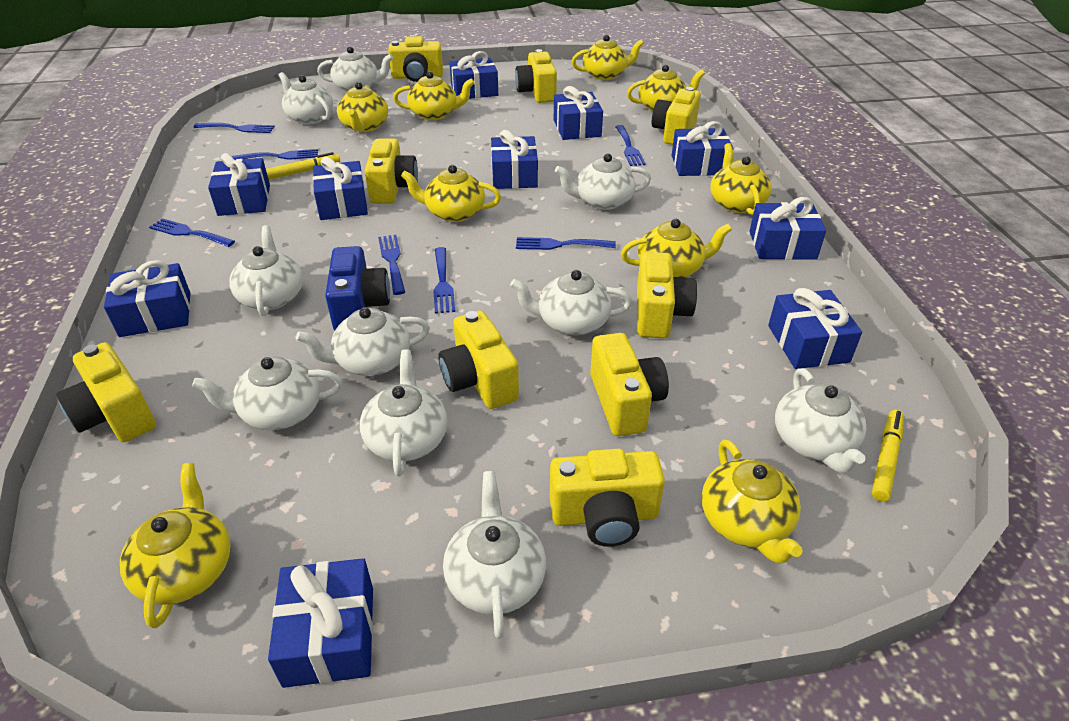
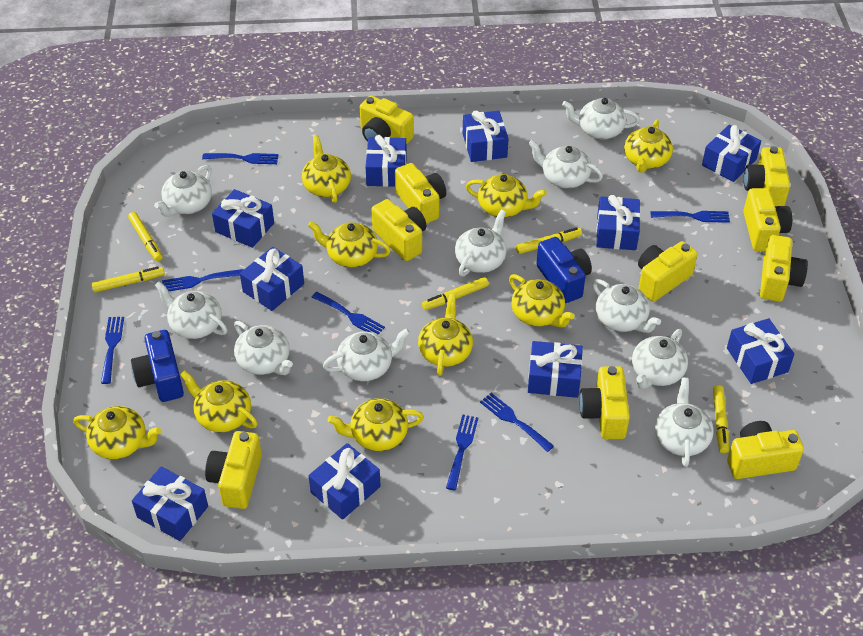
blue camera: [325,246,390,330] = 1 -> [131,330,184,402] [537,237,592,303] = 2
yellow camera: [56,342,156,442] [365,139,418,204] [388,36,443,82] [438,311,519,409] [515,49,557,103] [550,449,665,547] [590,333,669,436] [637,252,697,338] [652,87,701,145] = 9 -> [205,431,262,509] [360,96,414,145] [371,199,427,261] [395,163,446,224] [579,366,630,439] [638,241,697,302] [727,421,804,479] [743,188,792,251] [744,146,790,206] [760,235,808,302] = 10
yellow marker: [266,152,340,180] [872,410,904,502] = 2 -> [92,266,165,293] [128,212,163,261] [422,277,489,310] [516,228,582,254] [713,385,729,453] = 5

